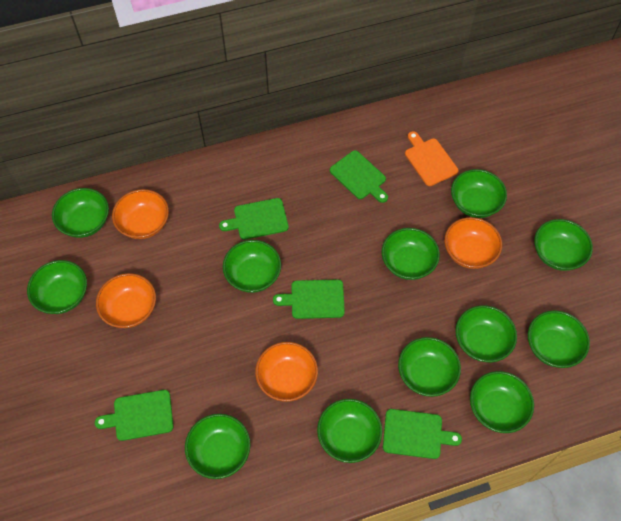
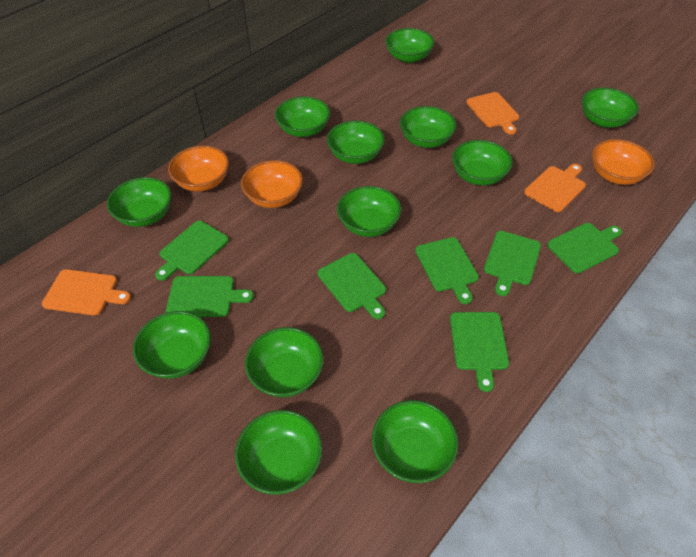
green cutting board: [95,390,174,441] [219,198,289,240] [273,280,345,319] [330,150,388,203] [383,409,462,459] = 5 -> [155,221,229,281] [166,276,254,317] [318,253,386,319] [415,237,479,304] [450,312,509,392] [484,231,541,296] [547,223,622,273] = 7
orange bowl: [96,273,156,328] [112,189,169,239] [255,342,318,402] [444,217,502,269] = 4 -> [168,146,229,192] [241,160,303,208] [592,139,655,185] = 3
orange cutting board: [405,131,459,186] = 1 -> [42,269,131,316] [466,92,519,135] [524,164,586,212] = 3

